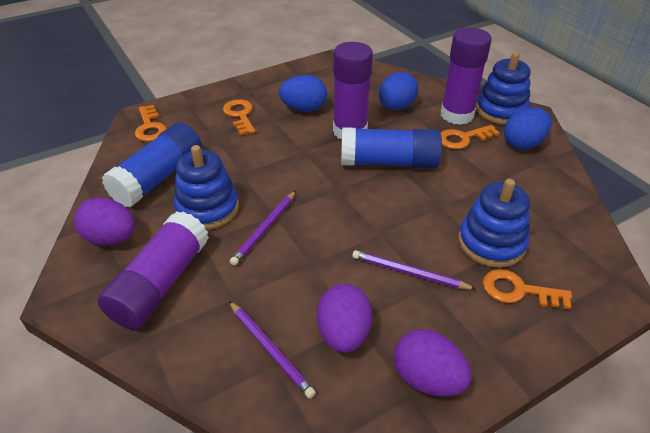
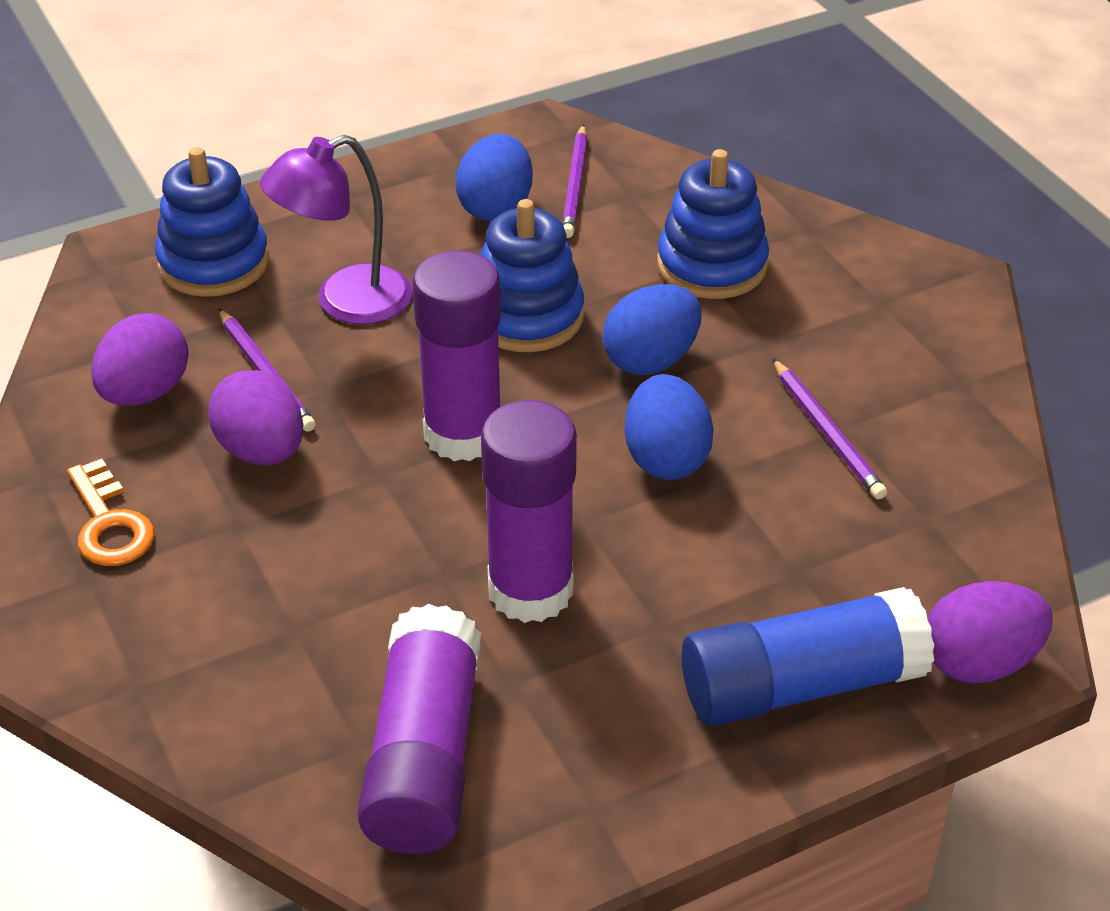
blue glue stick: [102,122,202,207] [341,127,442,169] = 2 -> [681,587,935,726] = 1
orange key: [135,105,167,142] [223,99,255,135] [440,125,500,149] [483,269,572,309] = 4 -> [67,459,155,566] = 1
purple lamp: none = 0 -> [260,135,412,325] = 1

